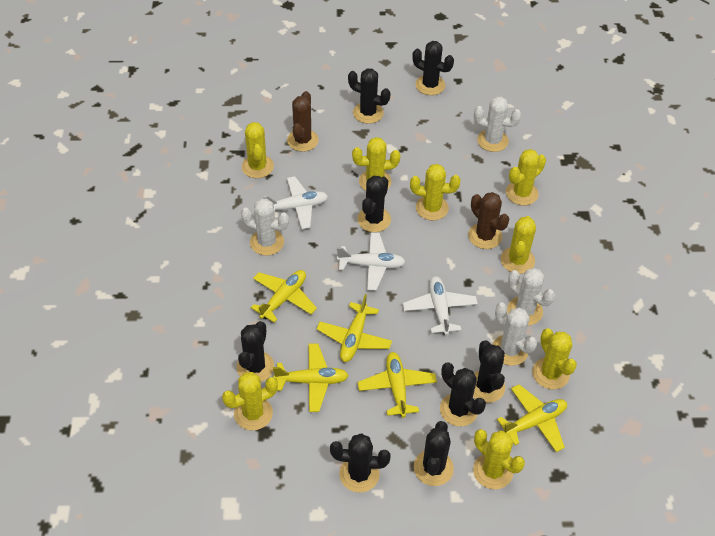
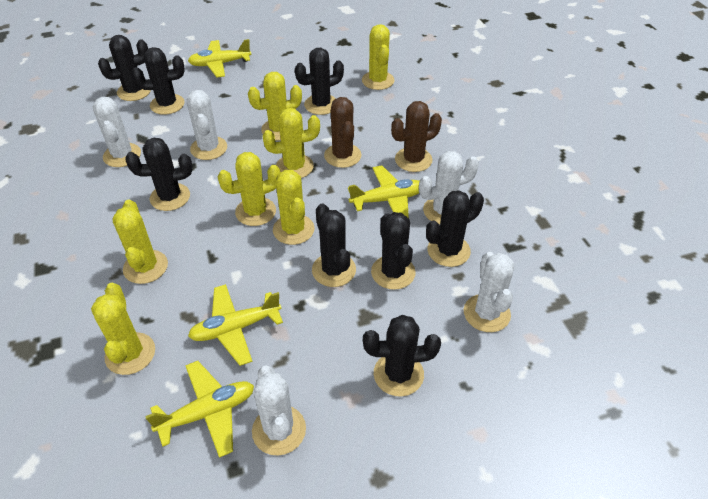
white cactus: [241,198,289,256] [474,97,522,152] [492,302,537,366] [507,268,555,325] = 4 -> [93,97,141,167] [187,90,227,160] [252,365,306,456] [419,151,479,224] [464,252,514,332] = 5
white plane: [263,176,328,229] [337,232,405,291] [403,276,478,335] = 3 -> none = 0
yellow cactus: [222,372,278,430] [242,122,274,178] [352,137,401,191] [410,164,461,220] [473,429,525,489] [501,216,536,274] [506,149,546,205] [532,328,577,389] = 8 -> [91,283,155,375] [112,200,168,284] [218,152,280,226] [248,72,302,141] [262,108,320,178] [273,170,315,245] [362,24,395,90] = 7
yellow plane: [251,270,317,323] [273,343,349,412] [317,294,392,362] [358,352,437,418] [497,384,567,452] = 5 -> [145,361,254,458] [188,39,252,77] [188,284,283,366] [348,165,419,219] = 4

